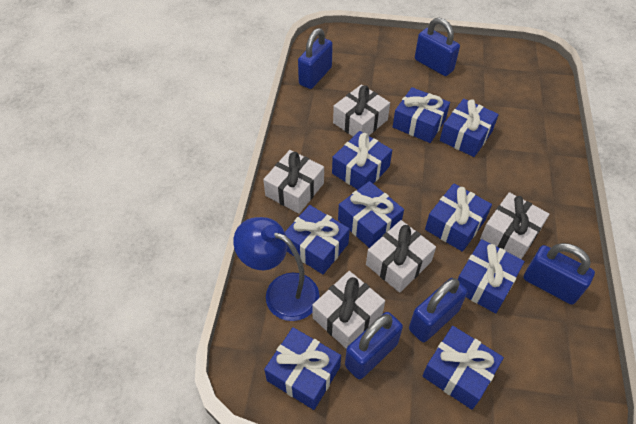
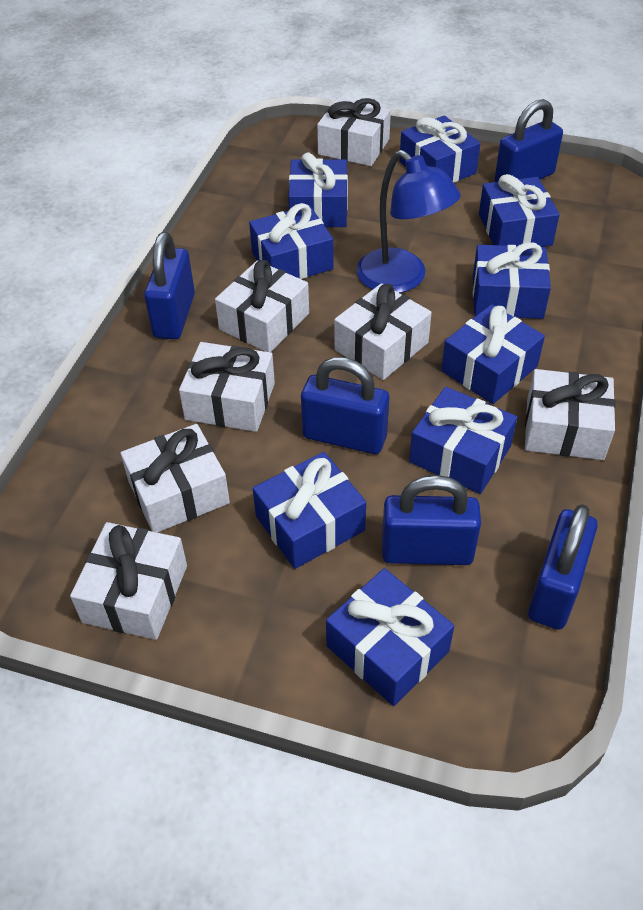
white gift: [263,150,324,214] [312,271,385,349] [333,84,390,137] [366,220,436,293] [480,192,549,259] = 5 -> [70,522,187,640] [120,424,230,533] [179,342,275,432] [215,260,309,352] [317,98,391,166] [334,283,432,380] [525,369,616,460] = 7

